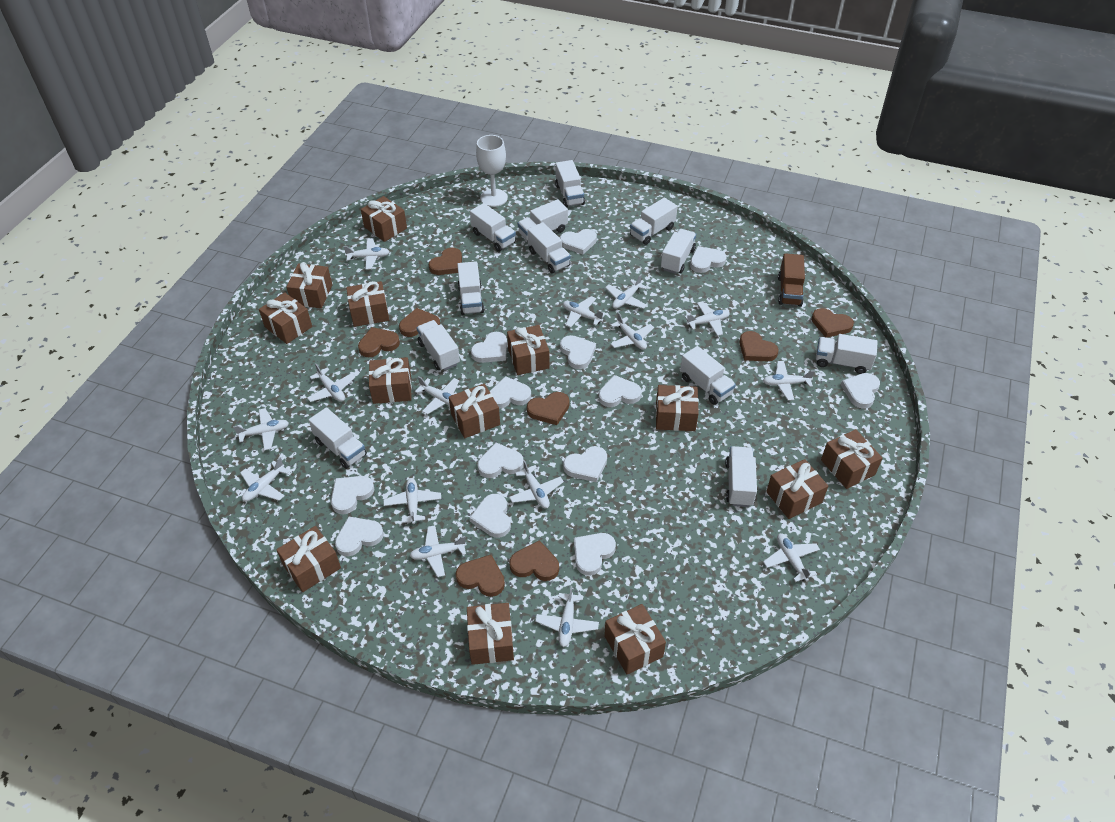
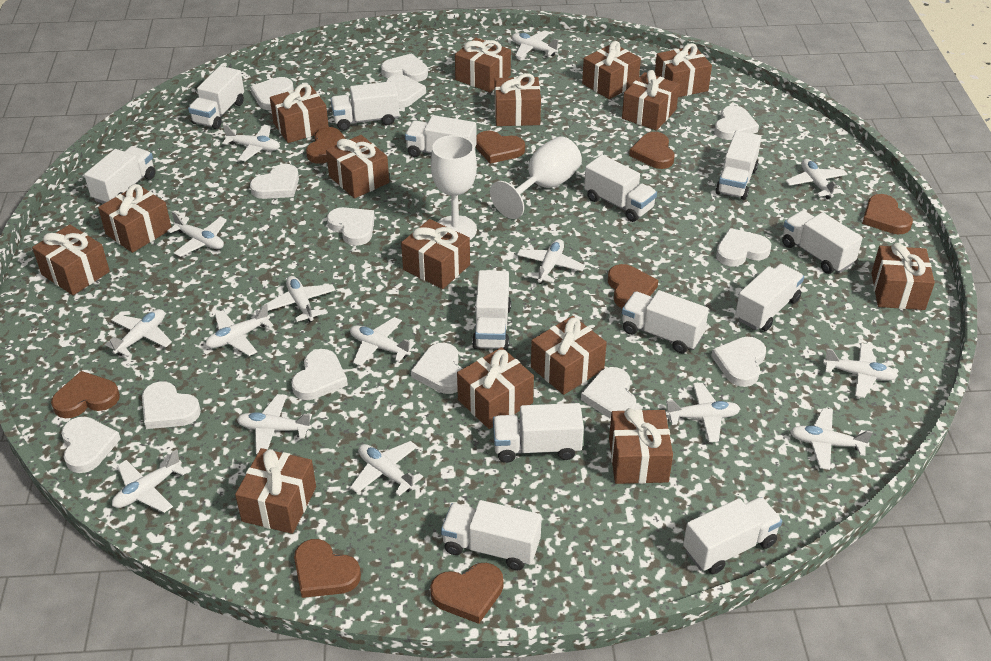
brown gift: [259,292,312,344] [276,526,341,592] [286,262,332,308] [346,281,389,327] [361,196,407,242] [369,357,412,404] [449,384,500,438] [467,603,514,665] [507,325,550,375] [604,604,666,675] [656,385,699,431] [766,459,828,519] [821,429,882,489] = 13 -> [32,224,110,295] [98,184,171,253] [235,448,316,534] [270,83,329,143] [326,135,389,198] [401,219,470,289] [455,38,511,92] [457,347,534,429] [494,73,541,126] [531,316,607,395] [582,41,641,99] [609,408,673,484] [622,70,680,131] [655,43,712,97] [871,243,935,310] = 15
brown truck: [778,253,805,306] = 1 -> none = 0
white goblet: [476,135,508,207] = 1 -> [431,135,477,240] [490,136,582,219] = 2
white truck: [309,407,367,469] [417,320,460,371] [457,261,484,315] [470,203,516,252] [517,199,568,241] [527,222,571,273] [555,160,585,207] [630,197,678,245] [661,229,696,274] [680,346,736,405] [725,446,757,507] [816,334,878,374] = 12 -> [84,146,155,204] [188,66,244,129] [331,81,399,131] [405,115,477,157] [441,500,542,570] [472,270,511,350] [493,403,584,463] [584,155,657,222] [622,290,709,353] [683,497,782,574] [715,131,761,200] [735,264,804,331] [782,210,863,274] = 13

